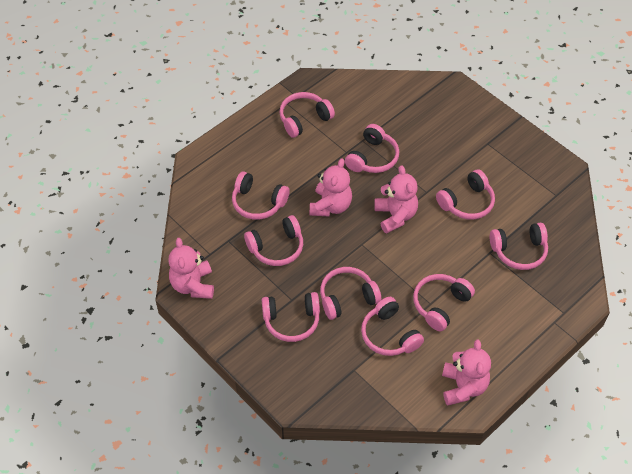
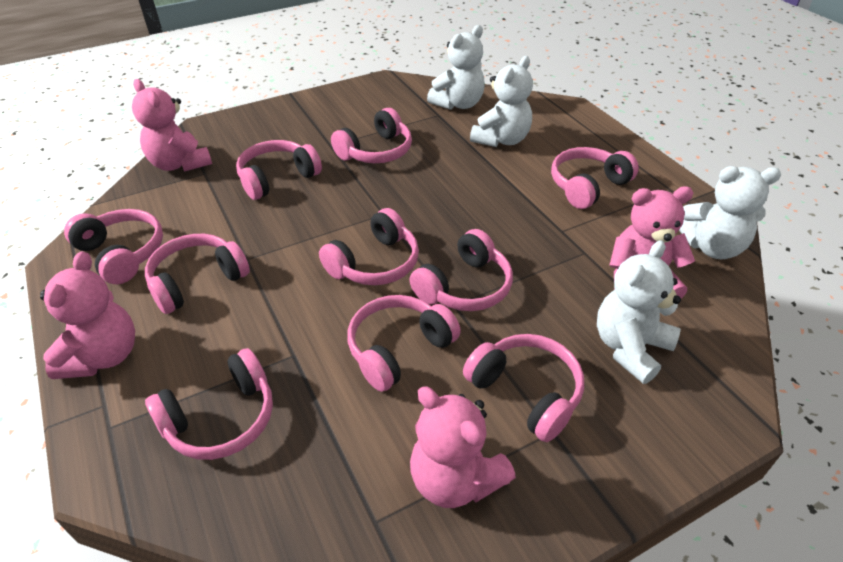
white teddy bear: none = 0 -> [427,25,485,110] [470,56,533,147] [597,240,681,384] [679,166,781,259] = 4

